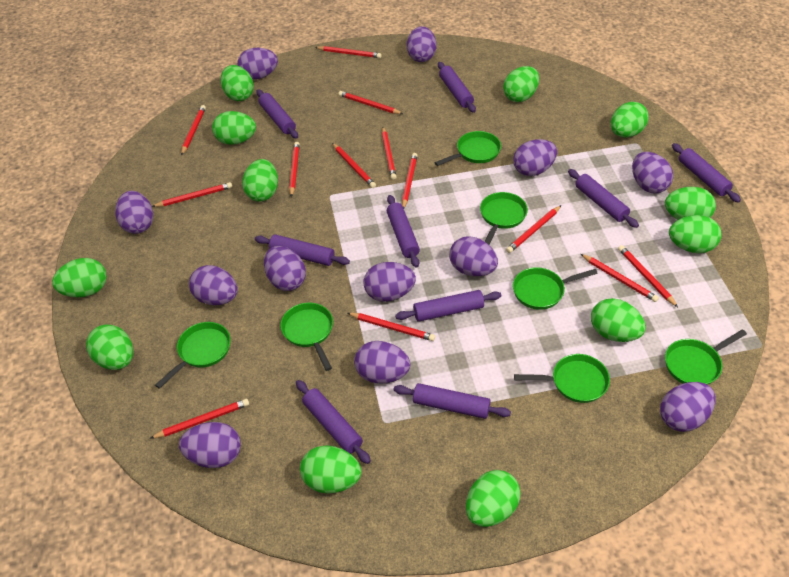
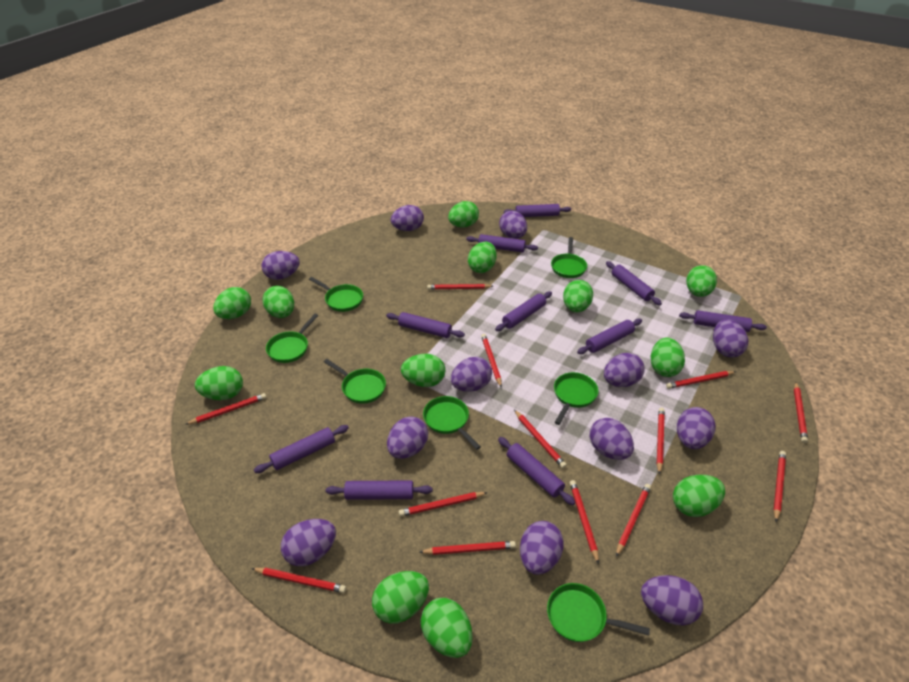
purple rolling pin: [255,234,350,266] [256,89,298,139] [296,380,371,464] [387,195,420,267] [393,383,511,419] [395,290,501,322] [438,62,476,113] [568,169,639,228] [672,143,741,203] = 9 -> [254,425,349,473] [325,480,432,500] [386,312,465,338] [466,234,538,253] [495,291,552,331] [498,437,575,505] [504,204,571,217] [577,319,642,354] [606,261,662,305] [679,310,767,332] = 10

